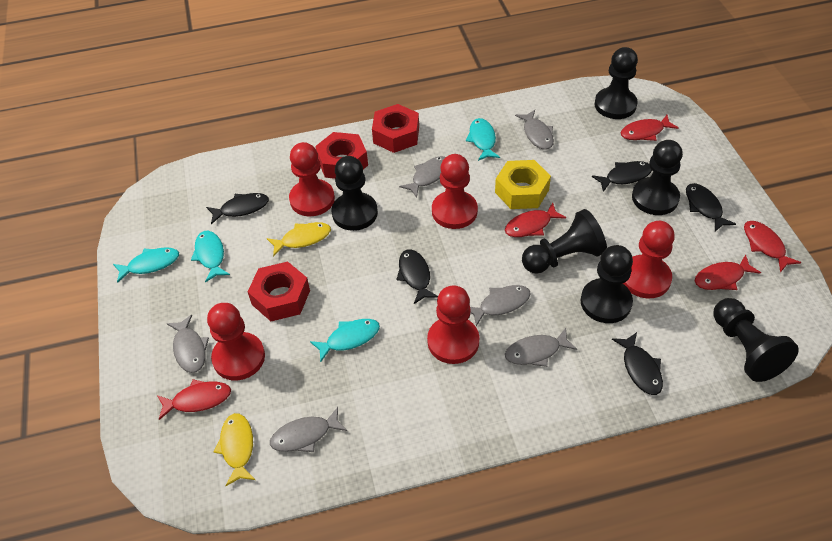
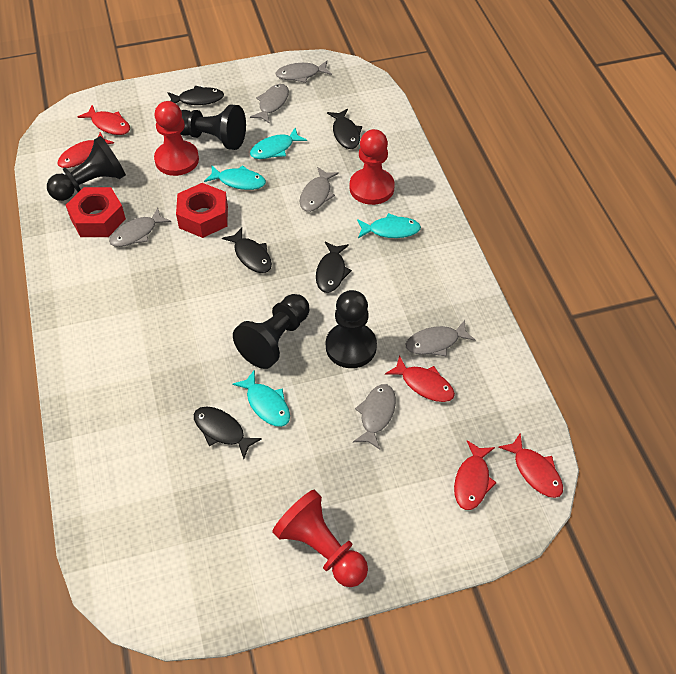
black pawn: [332,156,378,231] [522,209,607,274] [581,245,633,323] [595,47,638,119] [632,140,683,215] [713,298,799,382] = 6 -> [47,136,126,201] [180,105,246,150] [233,294,309,369] [326,290,377,368] = 4
red nut: [248,262,310,321] [315,132,368,179] [372,104,419,153] = 3 -> [66,187,126,237] [176,183,228,238] = 2
red pawn: [207,303,265,380] [289,142,335,216] [427,286,479,364] [432,154,478,229] [623,221,675,299] = 5 -> [154,101,199,176] [272,490,368,587] [350,129,395,205] = 3
yellow fish: [214,413,255,486] [267,222,331,257] = 2 -> none = 0
yellow nut: [495,160,551,209] = 1 -> none = 0

